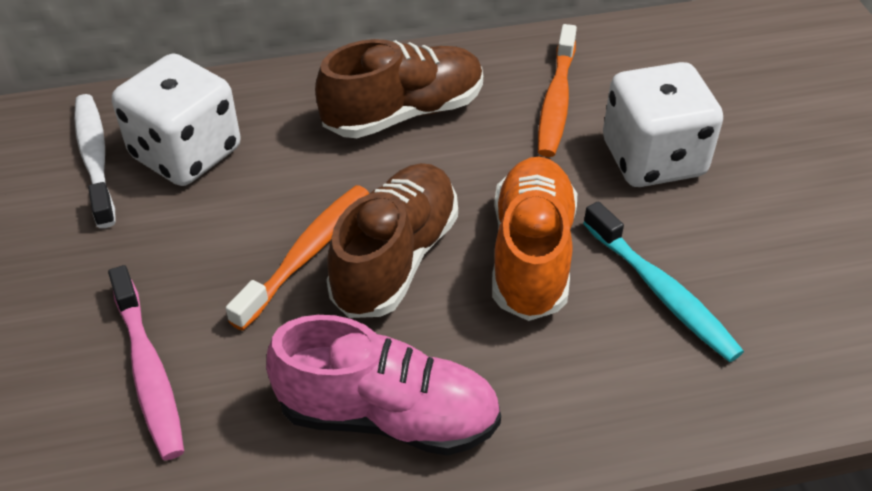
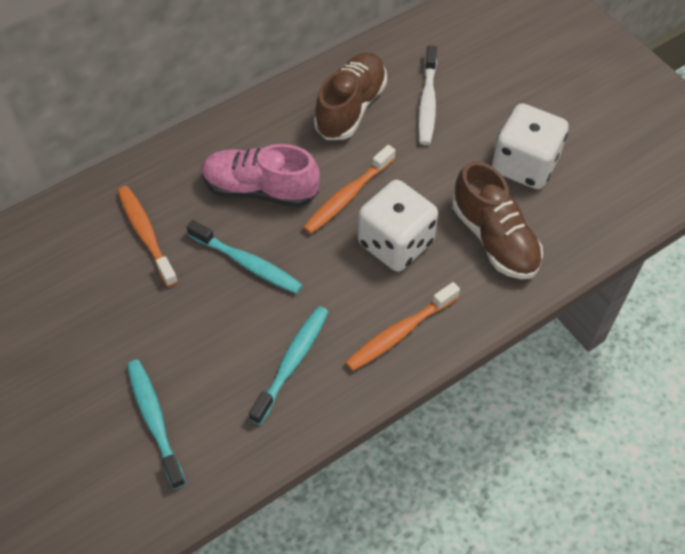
orange shoe: [492,157,577,321] = 1 -> none = 0
orange toothbrush: [226,185,369,331] [538,24,577,157] = 2 -> [118,186,178,287] [303,145,395,234] [345,282,460,371] = 3
pink toothbrush: [108,265,184,460] = 1 -> none = 0
turquoise toothbrush: [583,201,744,362] = 1 -> [127,360,186,489] [186,220,303,294] [249,306,328,425] = 3

